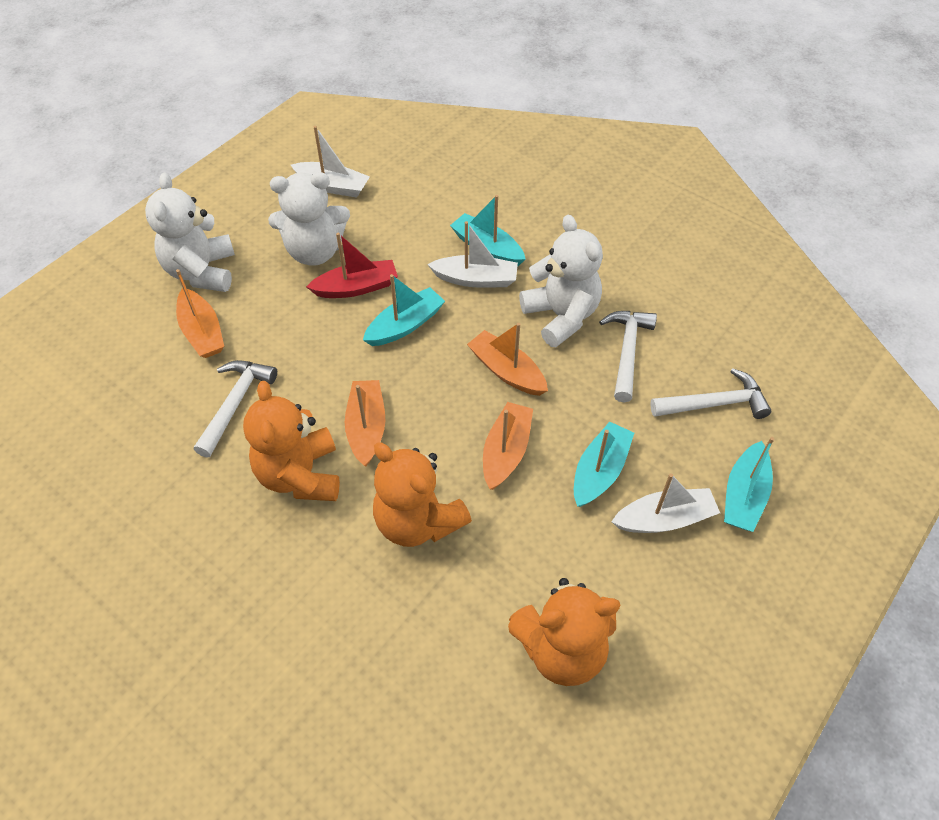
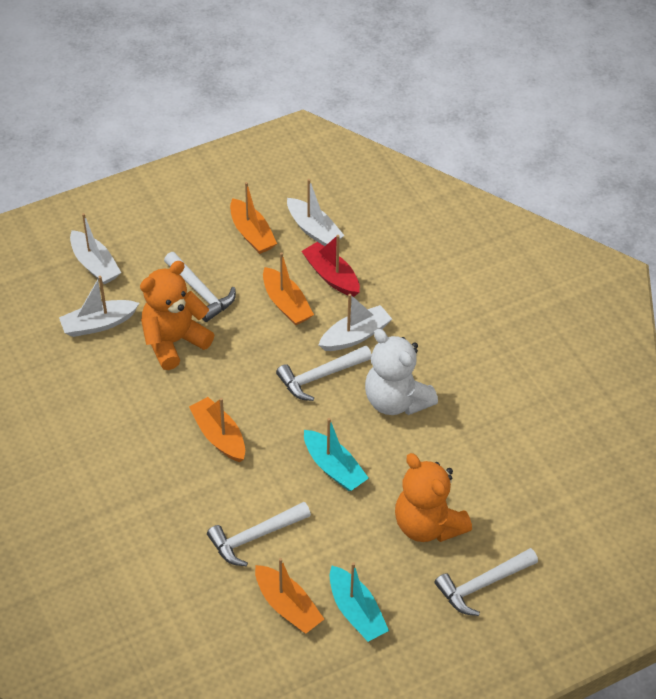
orange teddy bear: [243,381,340,501] [373,442,472,547] [508,578,621,686] = 3 -> [140,261,214,370] [395,453,472,542] = 2
turquoise boat: [363,274,445,346] [450,195,526,266] [574,421,634,507] [724,437,774,532] = 4 -> [304,418,369,491] [330,562,389,642] = 2
white boat: [291,126,370,198] [427,221,518,288] [611,473,720,533] = 3 -> [59,276,139,337] [70,213,121,285] [287,179,345,246] [319,294,392,351] = 4
white hammer: [194,360,277,457] [599,311,657,402] [650,368,771,419] = 3 -> [164,252,236,322] [207,502,311,566] [276,346,372,401] [435,548,538,616] = 4
white teddy bear: [145,173,235,292] [268,172,350,266] [519,215,603,347] = 3 -> [365,329,438,415] = 1

